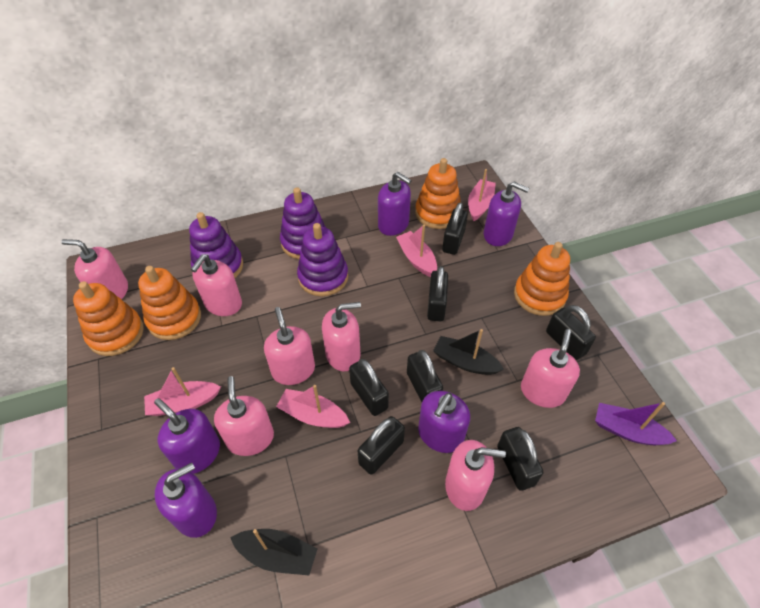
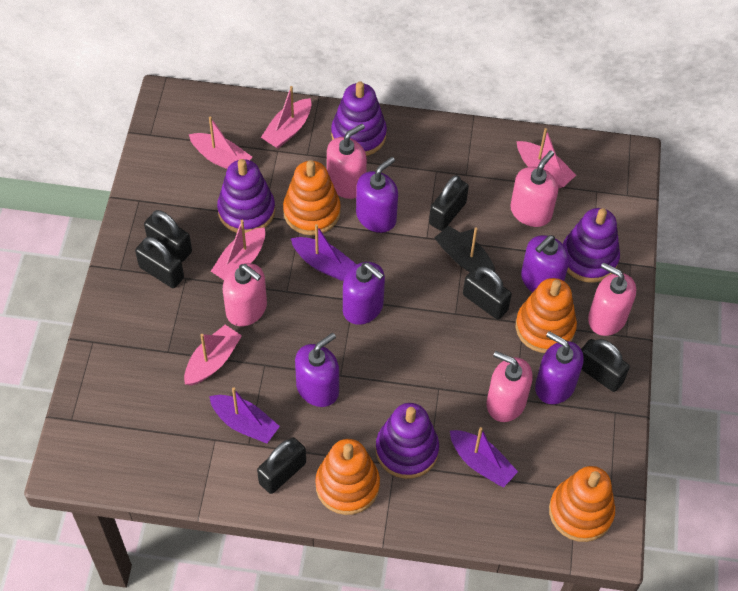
black boat: [230,529,318,575] [433,329,504,375] = 2 -> [435,226,495,272] = 1
black padlock: [349,359,389,416] [358,416,405,475] [407,350,443,402] [427,266,448,321] [442,203,468,255] [497,427,544,491] [546,305,596,360] = 7 -> [135,237,184,288] [144,210,192,262] [257,437,306,494] [429,175,469,231] [463,266,512,320] [581,339,630,392] = 6
pink boat: [144,367,221,416] [276,385,350,428] [396,225,437,277] [468,169,496,222] = 4 -> [184,325,242,386] [189,116,252,169] [211,220,265,280] [261,86,311,148] [517,128,576,188] = 5
pink soap dispenser: [61,239,128,299] [191,254,242,316] [214,376,274,456] [264,307,315,385] [322,302,361,371] [445,440,506,511] [521,329,580,408] = 7 -> [223,263,267,326] [327,124,367,199] [487,351,533,422] [510,150,558,227] [588,262,636,336] = 5
purple boat: [595,402,677,445] = 1 -> [209,387,280,443] [291,224,357,281] [450,427,518,487] = 3
purple stacking toy: [189,212,243,278] [280,187,326,259] [297,223,348,296] = 3 -> [217,159,275,233] [331,81,387,156] [376,403,439,479] [563,208,620,283] = 4

